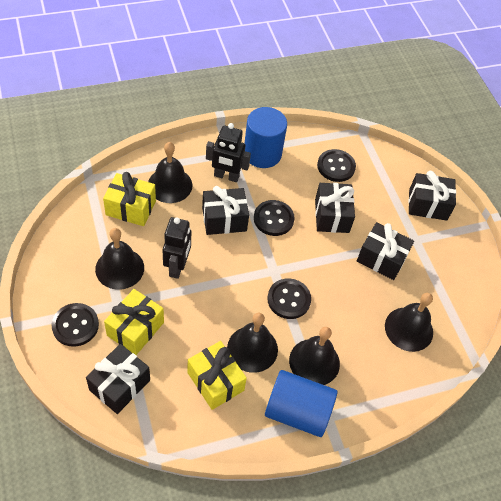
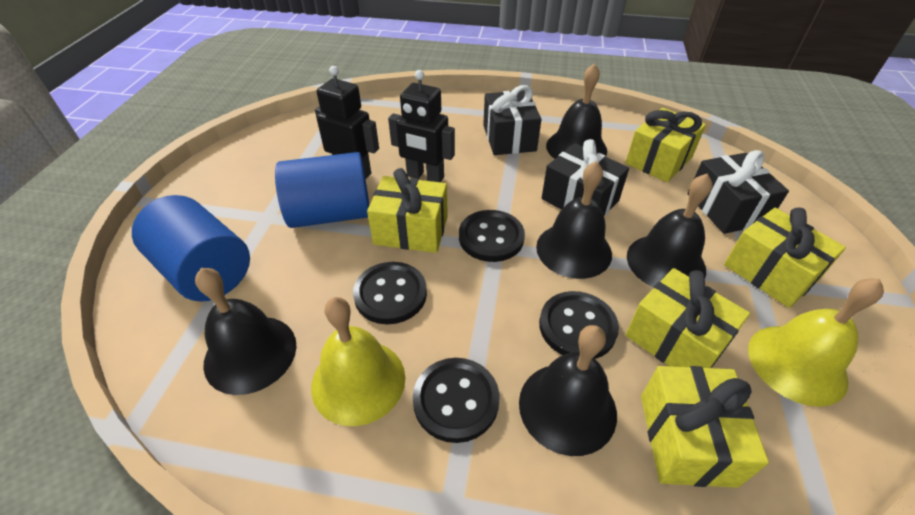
black gift: [86,344,150,414] [202,186,249,235] [315,183,355,233] [357,222,414,280] [408,171,456,221] = 5 -> [483,85,541,155] [542,139,629,215] [687,150,789,234] = 3
yellow bell: none = 0 -> [311,297,405,426] [748,279,884,407] = 2
yellow gift: [103,172,156,226] [104,289,164,355] [187,341,247,410] = 3 -> [367,168,448,253] [625,108,706,182] [625,268,750,368] [641,366,769,488] [724,207,846,308] = 5

